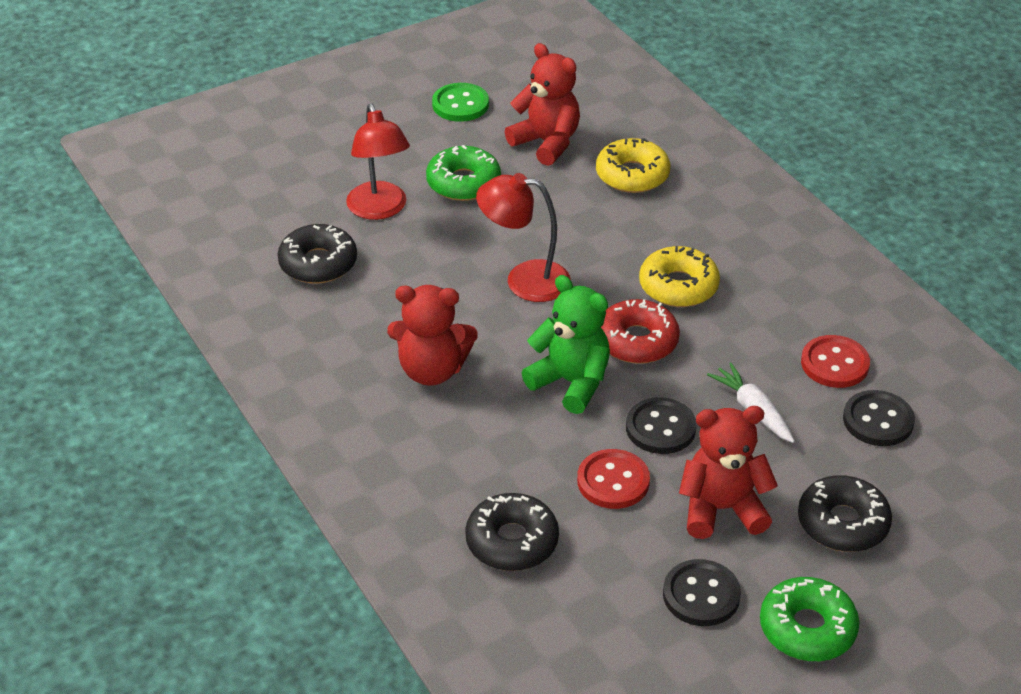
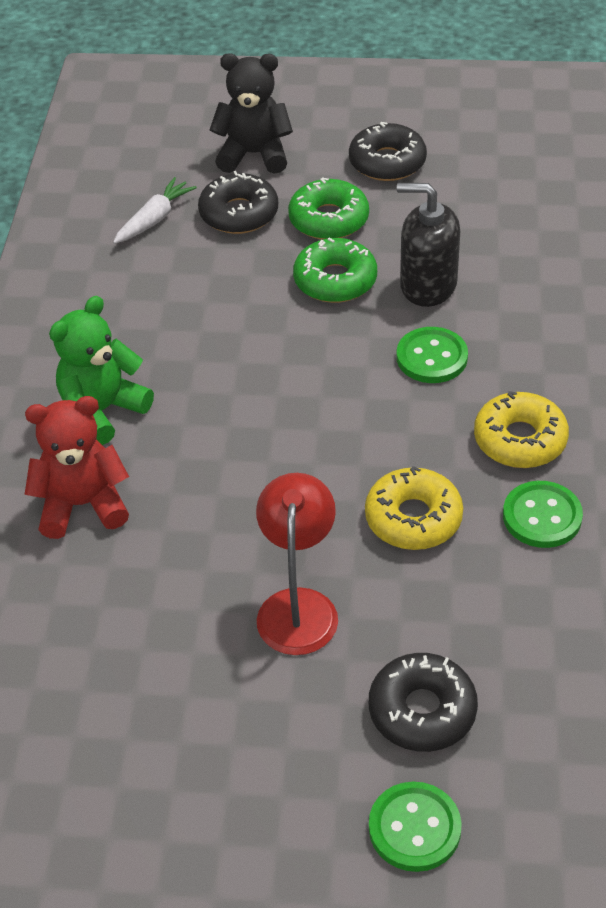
black button: [626,397,697,454] [663,559,741,626] [843,390,915,446] = 3 -> none = 0
black soap dispenser: none = 0 -> [397,183,460,307] = 1
black teddy bear: none = 0 -> [210,53,293,174] = 1
green button: [432,83,489,122] = 1 -> [369,782,462,872] [397,327,468,383] [503,481,583,548] = 3
red button: [577,449,650,509] [801,335,870,388] = 2 -> none = 0
red donut: [601,299,680,364] = 1 -> none = 0
red lamp: [346,103,410,220] [476,173,571,302] = 2 -> [256,473,338,655] = 1
red teddy bear: [387,285,478,386] [505,43,580,166] [679,406,778,539] = 3 -> [25,396,129,539] = 1

